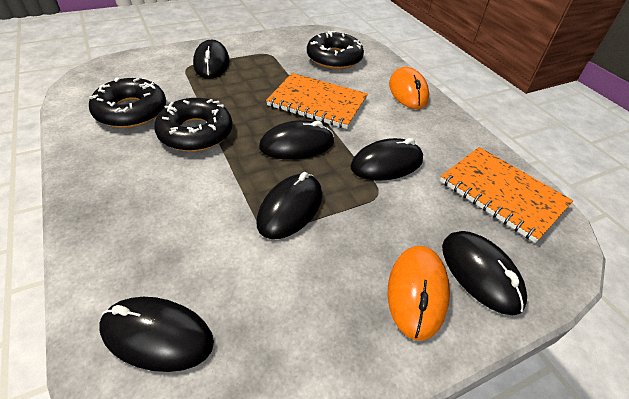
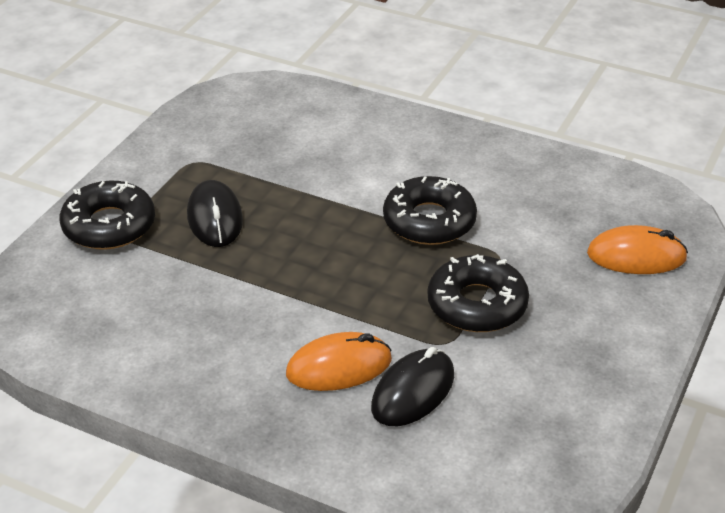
black mouse: [99,297,214,372] [193,40,229,79] [257,172,322,239] [259,120,334,160] [350,138,423,181] [442,231,527,315] = 6 -> [187,180,243,247] [371,347,454,426] = 2
orange notebook: [266,73,368,129] [440,147,573,243] = 2 -> none = 0

